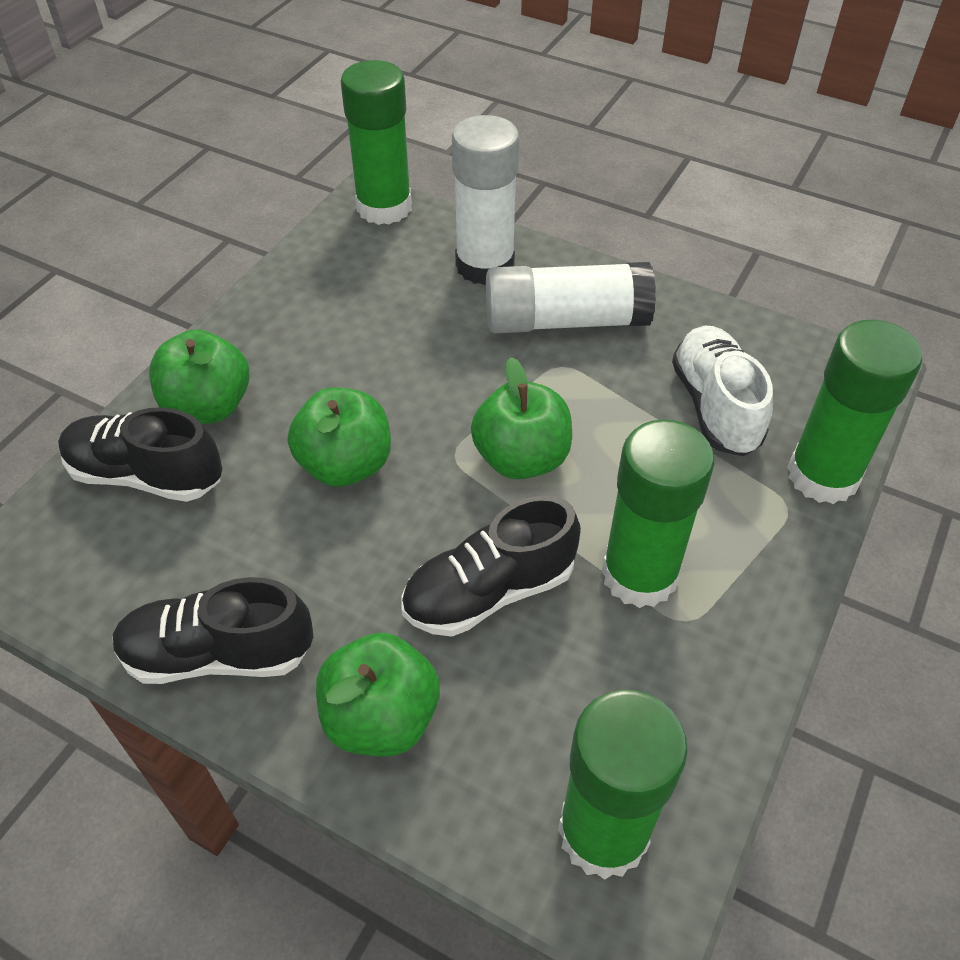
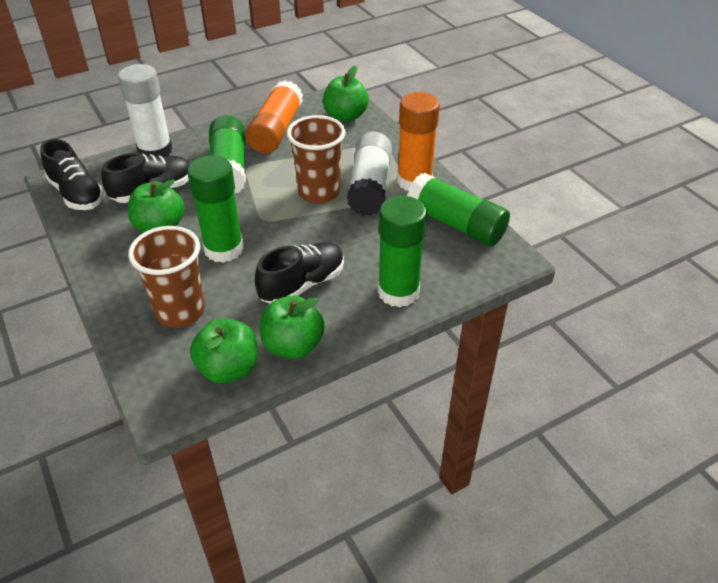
brown cup: none = 0 -> [128,226,205,328] [287,115,346,204] = 2
orange glue stick: none = 0 -> [246,80,303,153] [397,92,440,191] = 2
white shoe: [672,326,773,456] = 1 -> none = 0

